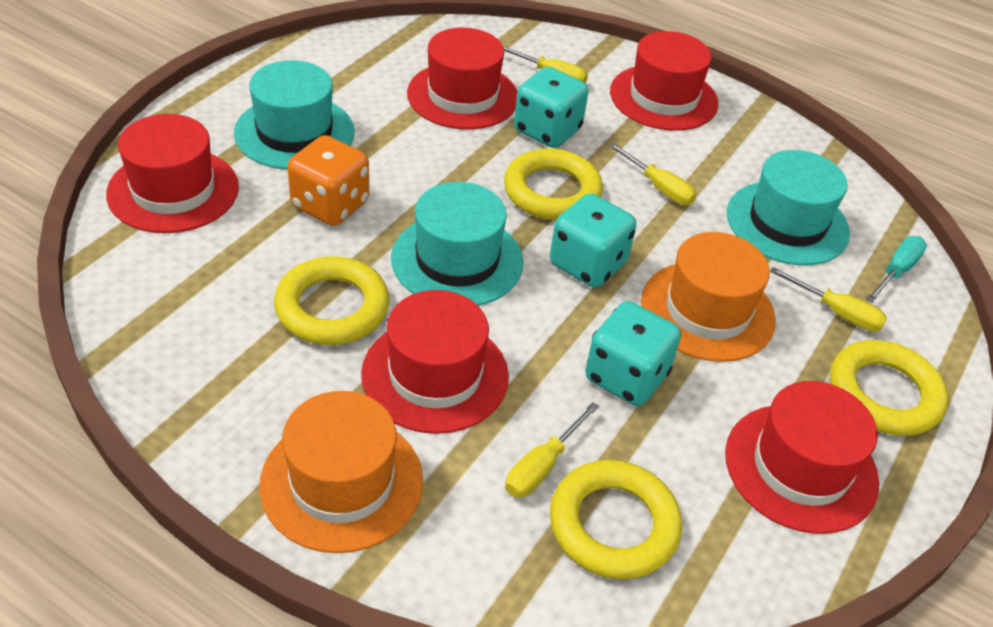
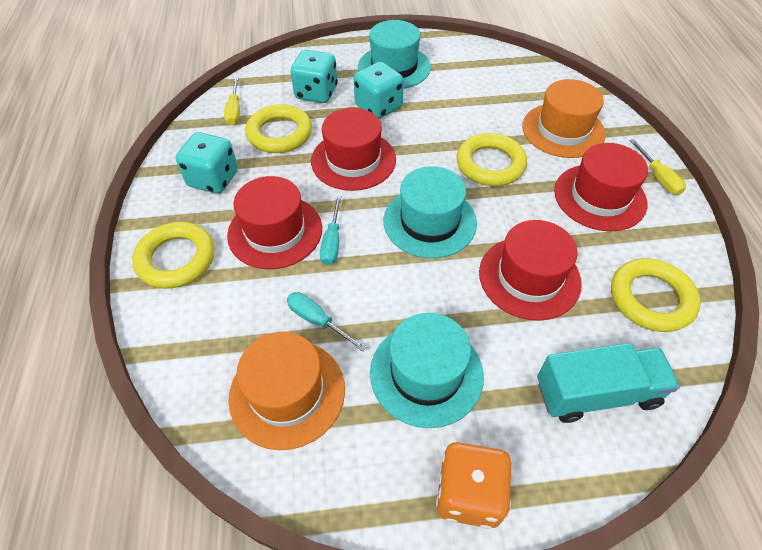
red hat: [106,114,239,233] [361,290,509,434] [407,28,517,130] [610,31,719,131] [725,381,879,534] = 5 -> [227,176,322,269] [311,108,396,191] [479,220,582,321] [554,143,648,231] = 4
turquoise screwdriver: [866,236,927,303] = 1 -> [287,292,367,352] [320,196,341,265] = 2
turquoise truck: none = 0 -> [537,343,680,423] = 1
yellow screwdriver: [503,46,588,83] [505,402,599,498] [609,143,697,205] [770,267,887,332] = 4 -> [224,77,240,125] [629,139,686,195] = 2

